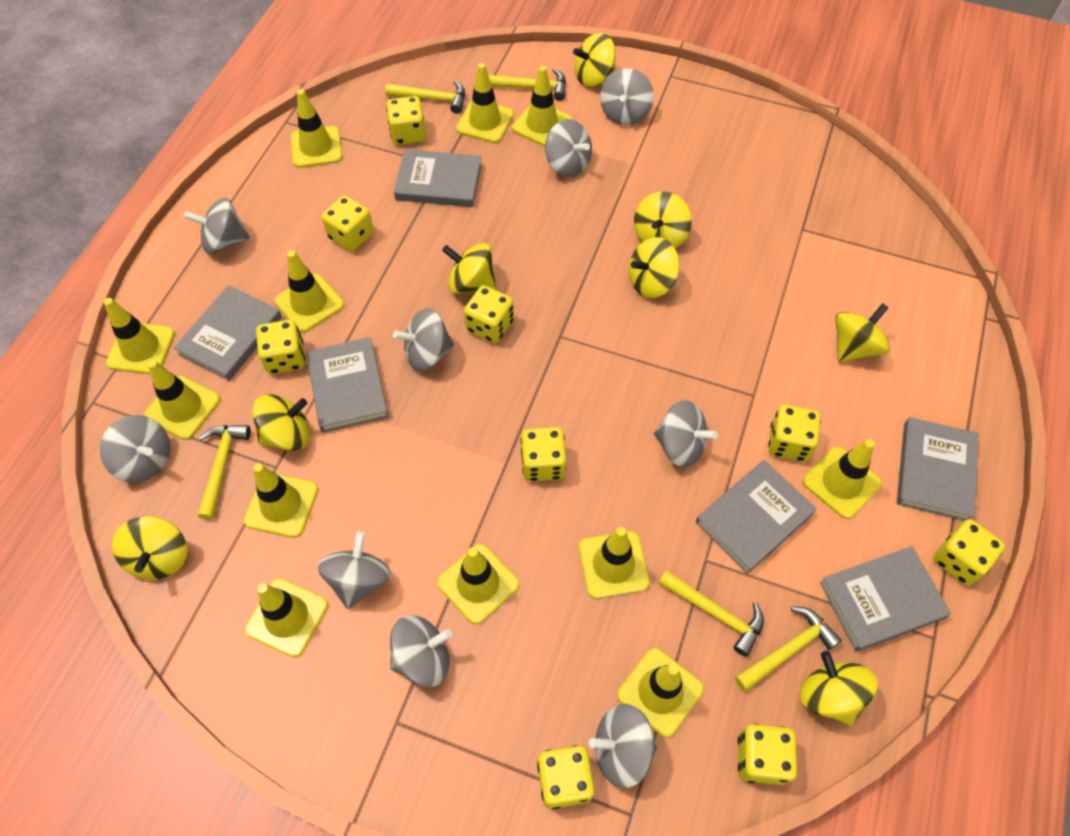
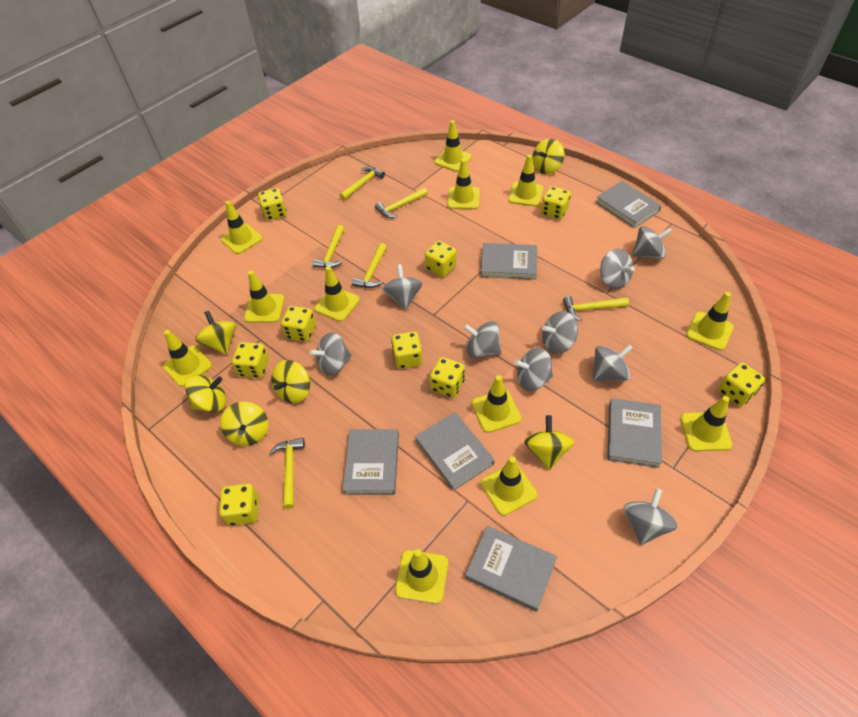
yellow hammer: [198,425,251,520] [385,81,465,114] [488,68,566,101] [659,570,764,657] [735,607,842,692] = 5 -> [269,438,305,509] [313,225,344,268] [340,166,385,200] [352,243,387,288] [375,188,427,218] [563,296,629,322] = 6
yellow spinning top: [112,516,187,580] [252,394,310,451] [442,243,496,294] [573,33,616,87] [629,237,680,298] [634,192,692,248] [800,651,878,726] [835,303,890,363] = 8 -> [185,375,227,412] [196,311,236,355] [220,402,268,446] [271,360,310,404] [524,415,574,470] [532,139,565,174] = 6

